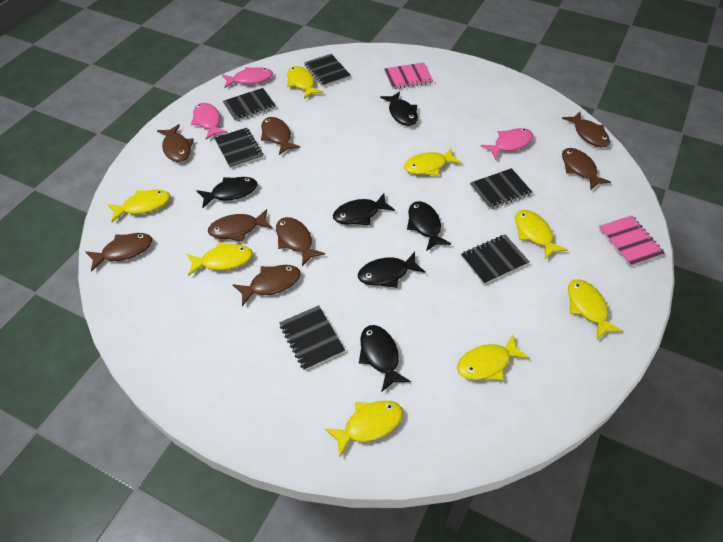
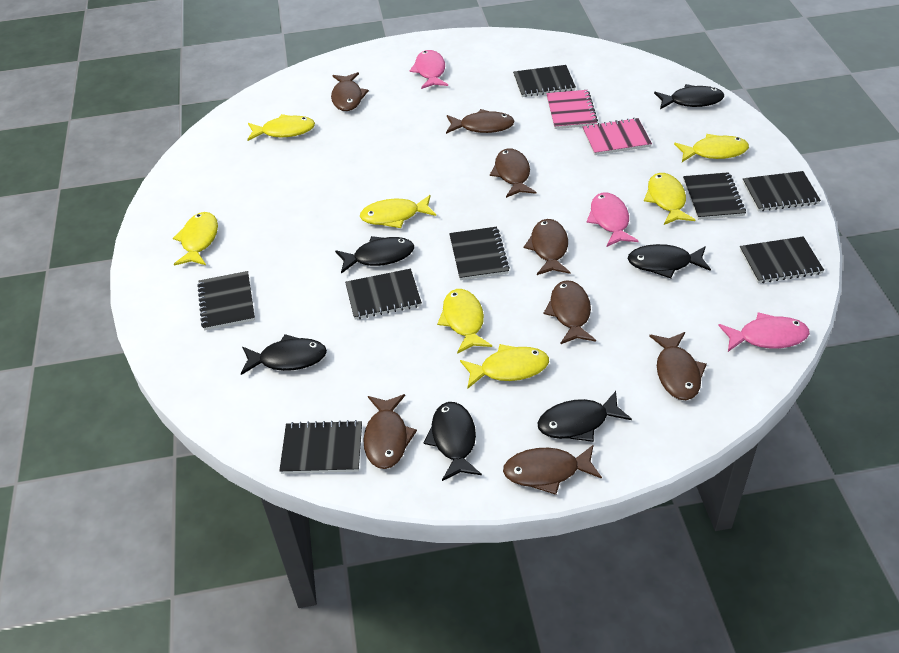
black notebook: [215,128,263,169] [223,88,276,122] [279,305,345,371] [304,54,351,87] [461,234,530,284] [470,168,532,209] = 6 -> [197,271,255,330] [279,420,362,474] [345,269,422,320] [449,227,510,280] [513,65,576,97] [683,172,746,220] [740,236,824,283] [743,171,821,211] = 8
yellow fish: [108,190,170,222] [187,242,253,276] [287,66,324,99] [325,400,403,457] [404,148,462,176] [457,334,530,380] [515,210,568,260] [568,279,623,339] = 8 -> [173,212,218,266] [247,114,315,141] [360,195,436,228] [437,289,492,354] [460,344,549,388] [644,173,695,225] [674,134,749,162] = 7

